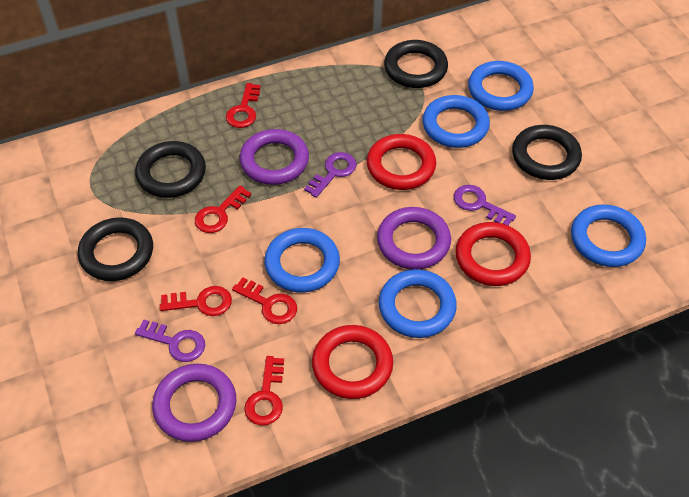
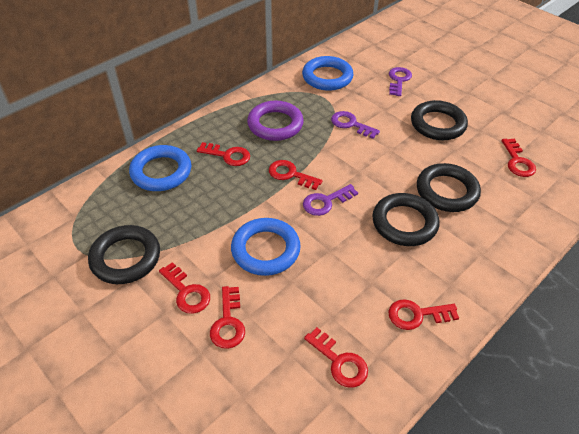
blue ring: [264,228,340,293] [379,269,457,338] [422,95,490,148] [468,61,534,111] [571,204,646,267] = 5 -> [129,145,191,191] [231,218,301,276] [302,56,354,91] = 3
purple ring: [152,364,236,442] [240,129,309,185] [377,207,451,269] = 3 -> [247,101,304,141] = 1
red key: [160,286,232,316] [195,186,251,233] [226,83,261,128] [232,277,297,324] [244,356,284,426] = 5 -> [159,262,210,314] [197,142,250,166] [210,286,245,349] [269,160,323,190] [304,327,368,388] [388,299,459,330] [501,139,536,177] = 7
red ring: [312,325,393,399] [367,134,436,190] [455,222,531,286] = 3 -> none = 0

